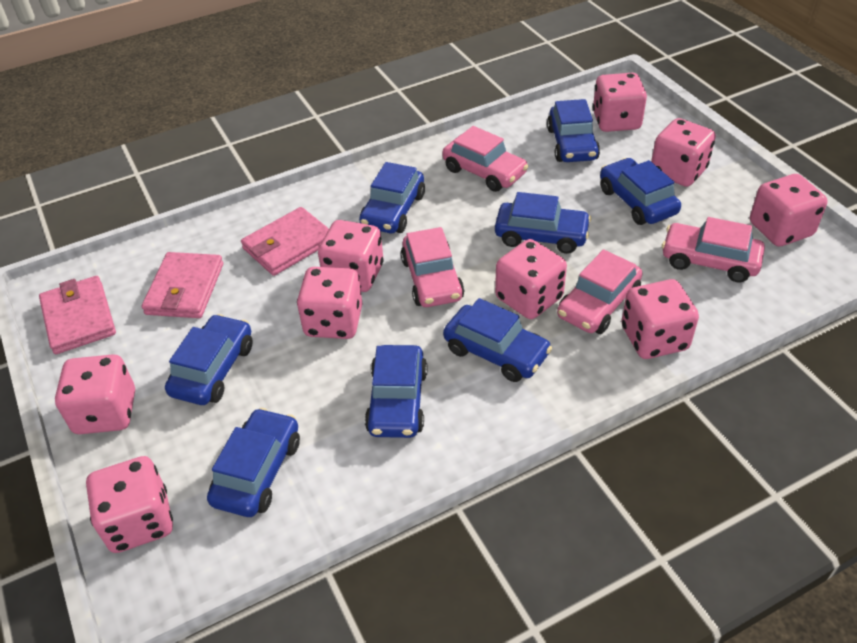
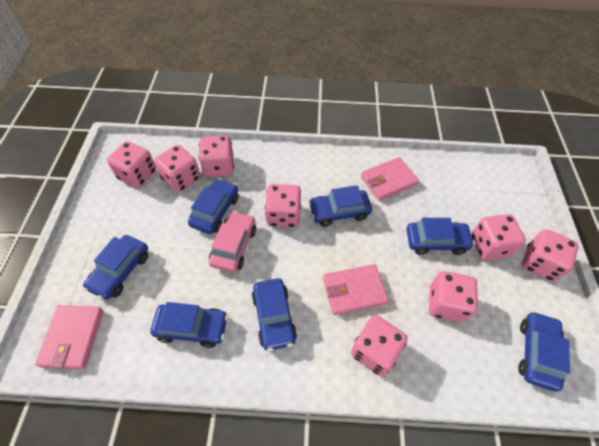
blue car: [165,314,253,405] [207,408,300,517] [359,162,425,233] [365,345,427,438] [443,298,552,382] [495,192,591,254] [547,99,600,162] [600,158,681,225] = 8 -> [83,235,148,300] [150,302,228,348] [188,178,239,234] [252,278,297,351] [309,185,372,227] [406,218,475,255] [518,311,570,392] = 7
pink car: [401,227,464,307] [442,126,529,192] [557,249,643,334] [662,217,765,283] = 4 -> [209,211,256,272] = 1
pink dice: [55,354,135,434] [86,456,173,553] [297,267,363,339] [318,220,383,292] [495,239,567,319] [593,73,647,132] [621,279,699,359] [651,118,716,187] [750,174,828,246] = 9 -> [107,141,156,188] [154,145,200,193] [199,135,234,177] [265,184,301,228] [351,315,408,376] [429,271,478,322] [471,214,526,261] [522,229,579,282] = 8

